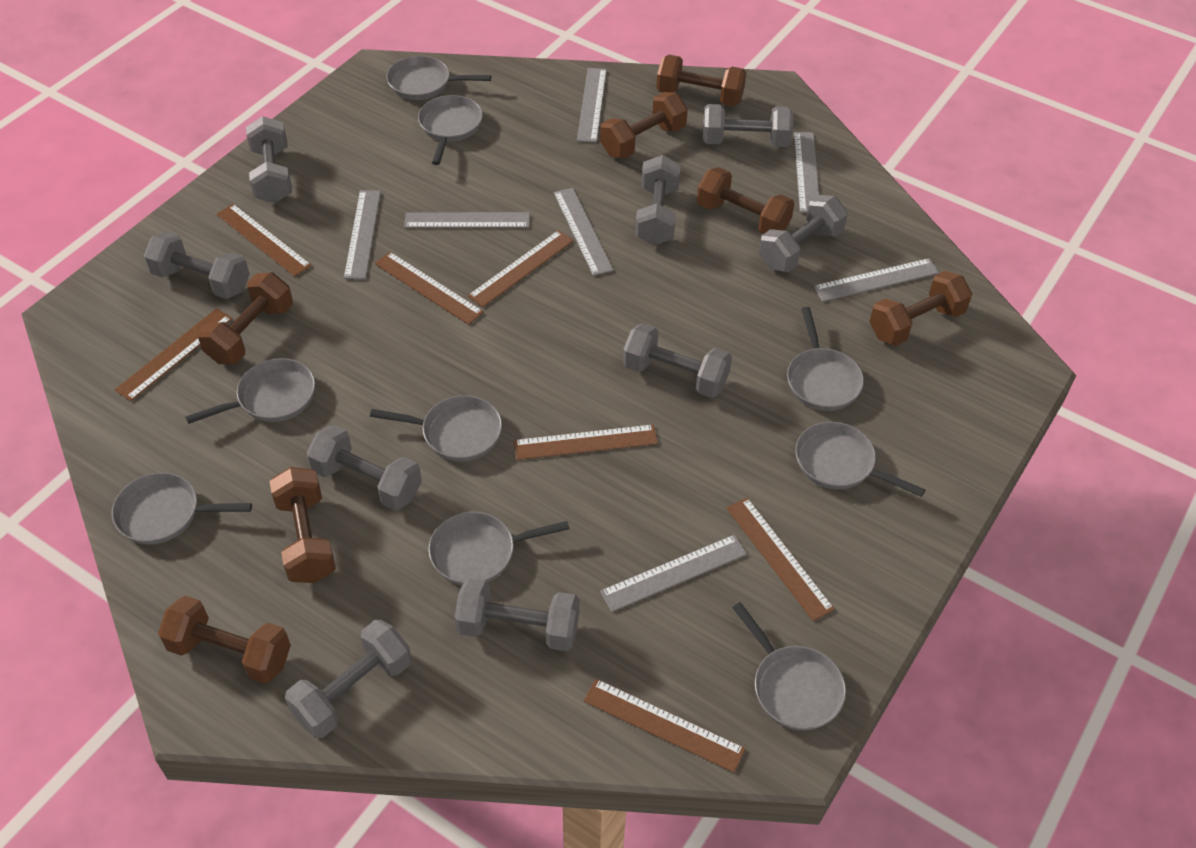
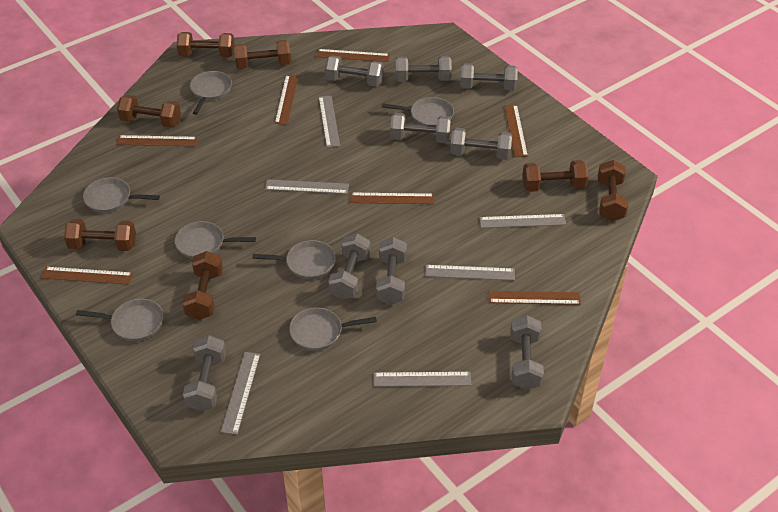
grey pan: [112,473,252,545] [185,358,315,424] [370,395,502,462] [386,56,491,100] [418,95,483,165] [429,512,569,585] [732,602,846,731] [787,307,864,411] [795,422,925,497] = 9 -> [76,299,164,341] [83,177,160,213] [175,221,256,259] [190,71,232,115] [252,240,336,279] [289,307,377,351] [382,97,454,125] = 7
grey ruler: [344,190,381,279] [404,212,530,228] [553,188,614,276] [577,68,607,143] [600,535,747,612] [794,132,819,213] [813,258,939,302] = 7 -> [221,352,260,434] [265,179,349,194] [319,96,340,147] [373,372,471,387] [425,265,515,280] [479,214,566,228] = 6

